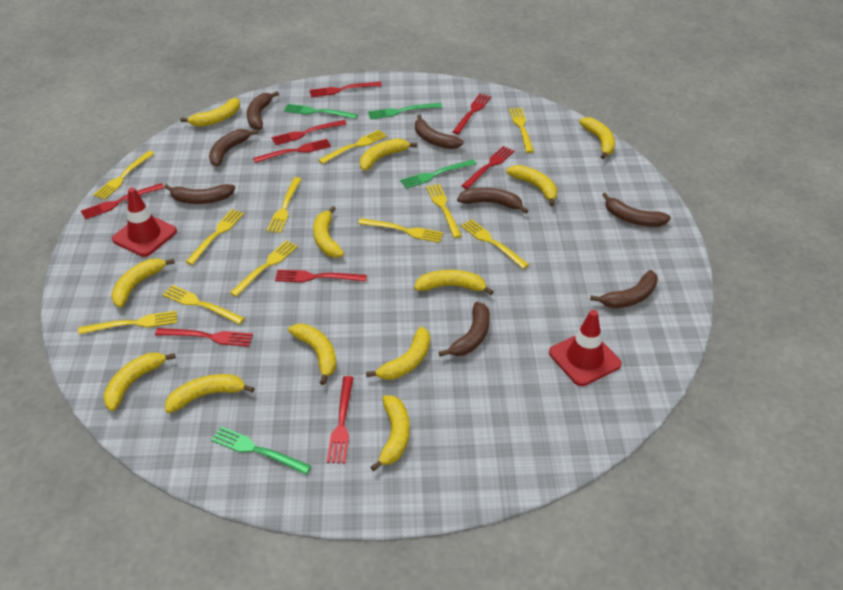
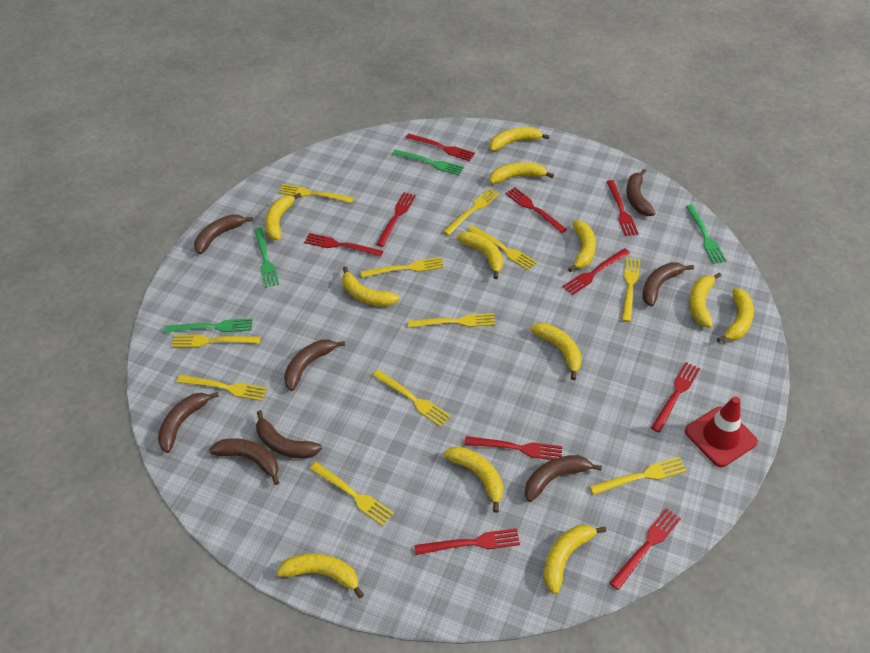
red fork: [81,183,164,219] [155,328,253,347] [253,139,331,163] [272,120,347,145] [275,270,367,282] [310,82,382,97] [327,376,354,464] [453,94,491,134] [462,146,514,189] = 9 -> [304,233,383,257] [376,192,416,247] [406,133,475,161] [414,528,520,555] [464,436,562,460] [505,187,567,233] [563,248,630,295] [606,180,639,236] [610,508,681,590] [651,362,700,433] = 10
red traffic cone: [112,188,177,257] [549,310,622,386] = 2 -> [685,396,758,467] = 1

